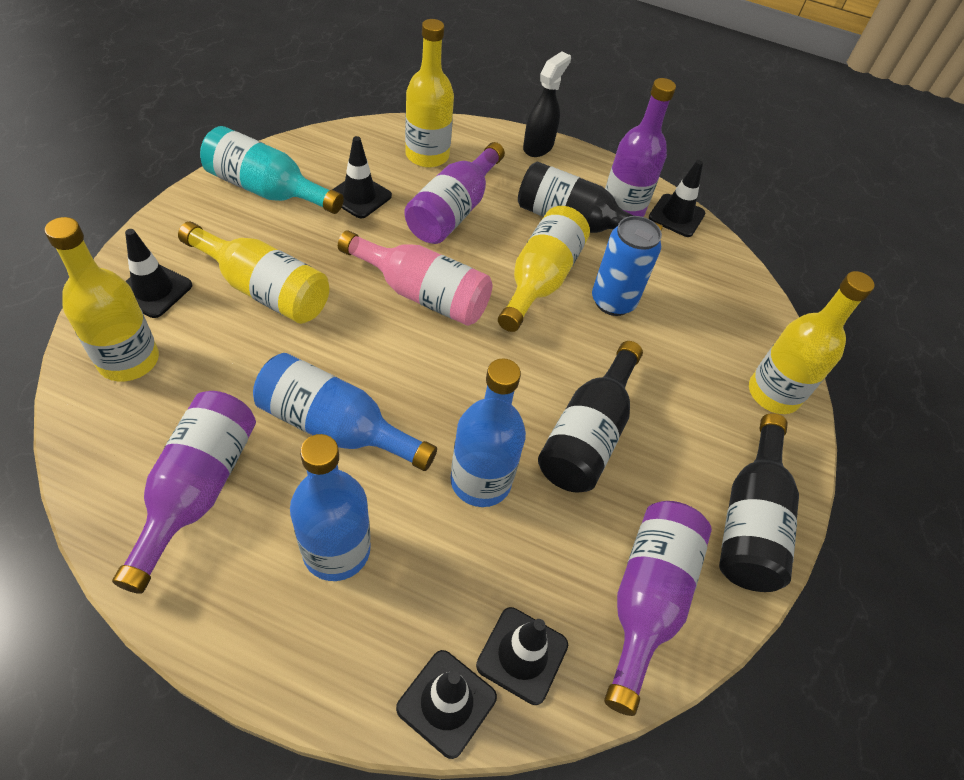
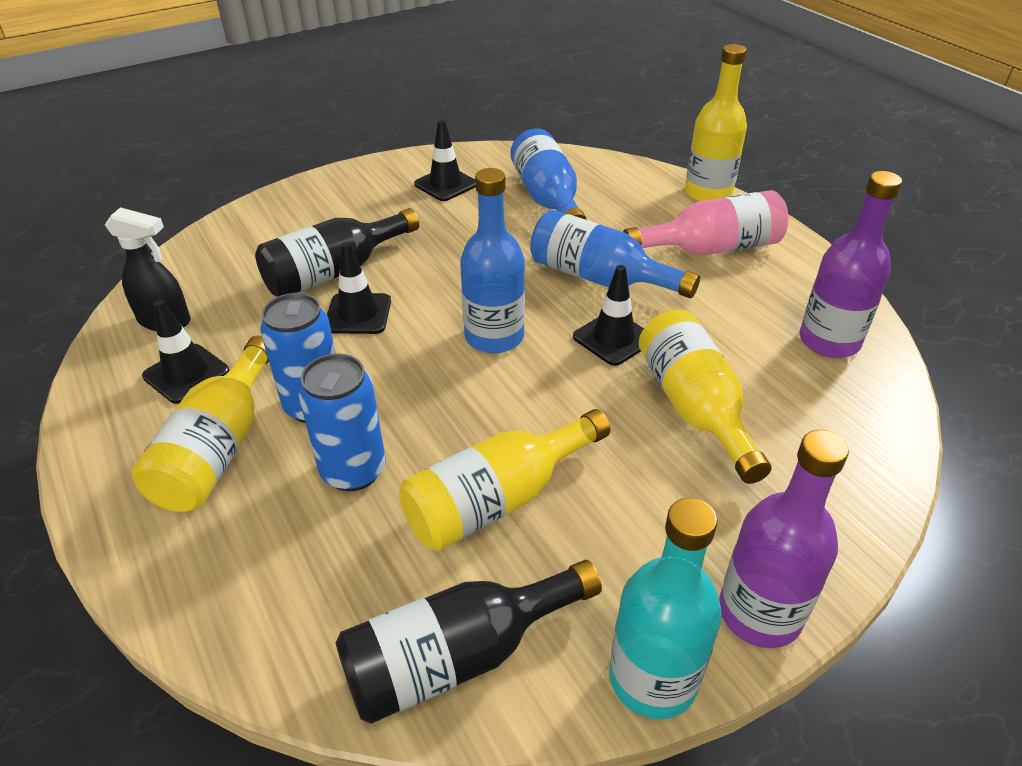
black bottle: [518,161,663,233] [538,341,643,493] [719,413,799,592] = 3 -> [255,208,419,297] [335,560,602,724] = 2
black traffic cone: [125,229,192,318] [332,136,392,219] [396,650,497,759] [476,607,568,705] [649,160,705,237] = 5 -> [142,300,229,404] [327,242,391,334] [414,119,476,201] [573,265,644,366] = 4
blue can: [592,216,662,316] = 1 -> [260,293,336,423] [298,353,386,491] = 2
purple bottle: [112,391,256,594] [404,142,505,244] [604,501,712,716] [605,78,676,217] = 4 -> [719,430,849,648] [799,171,902,358] = 2
yellow bottle: [45,217,159,381] [178,222,329,324] [405,19,454,168] [498,206,590,332] [749,271,875,414] = 5 -> [132,336,269,512] [399,409,610,551] [639,310,771,484] [685,44,747,201] = 4

